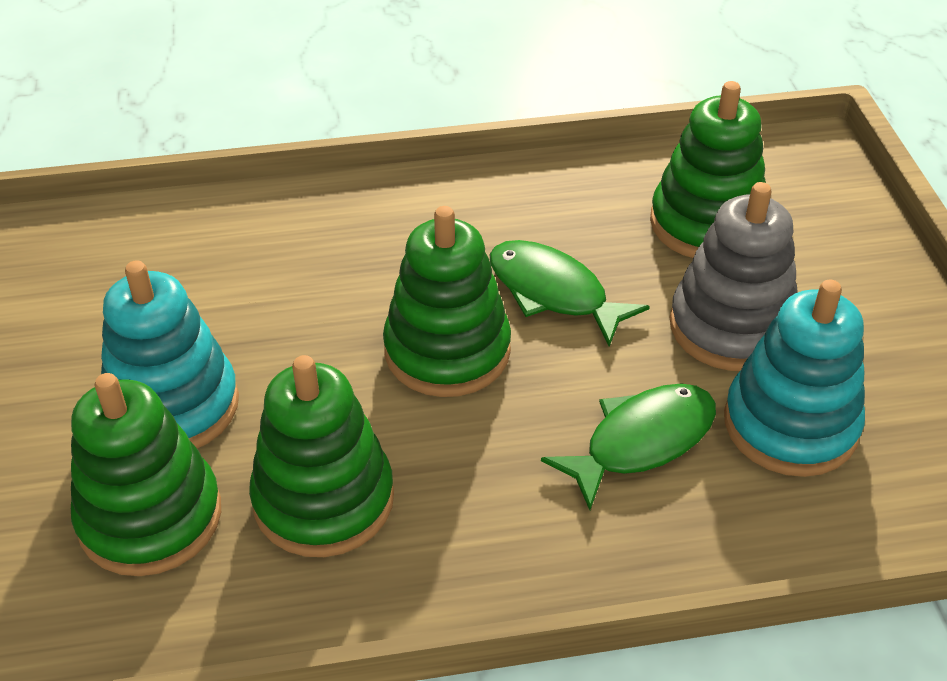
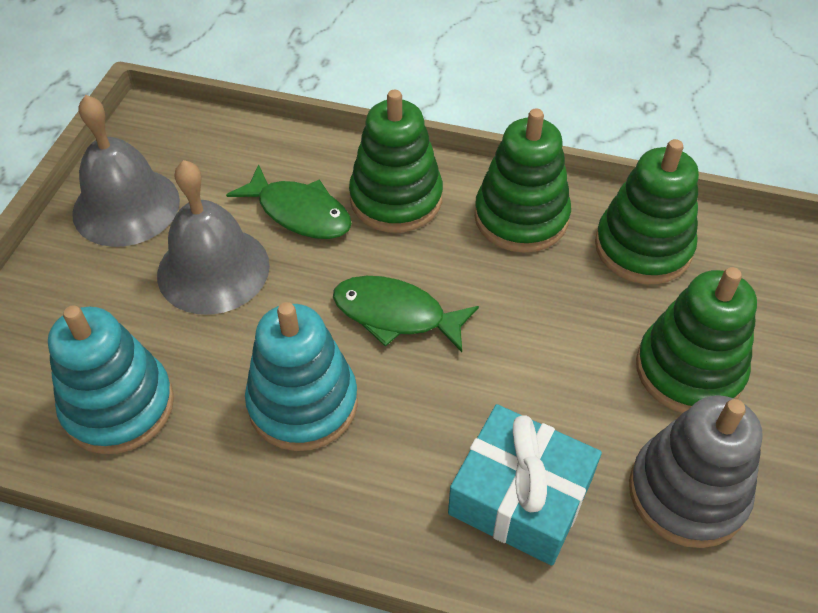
grey bell: none = 0 -> [72,95,180,247] [157,160,270,315] = 2
turquoise gift: none = 0 -> [448,404,602,566] = 1

